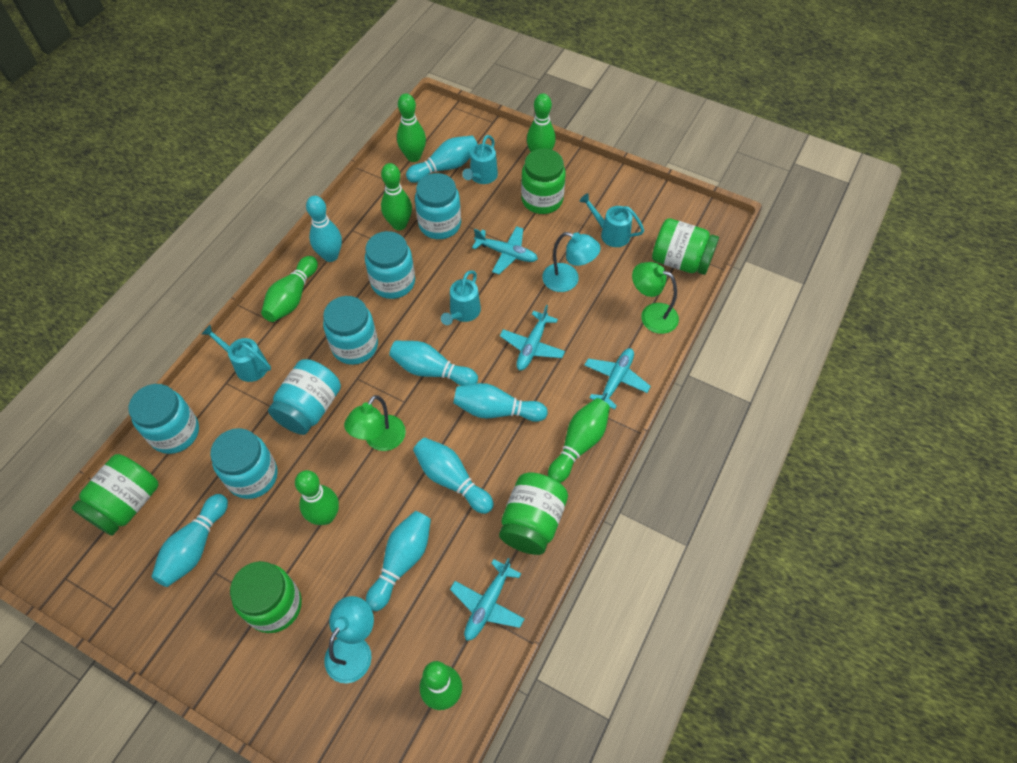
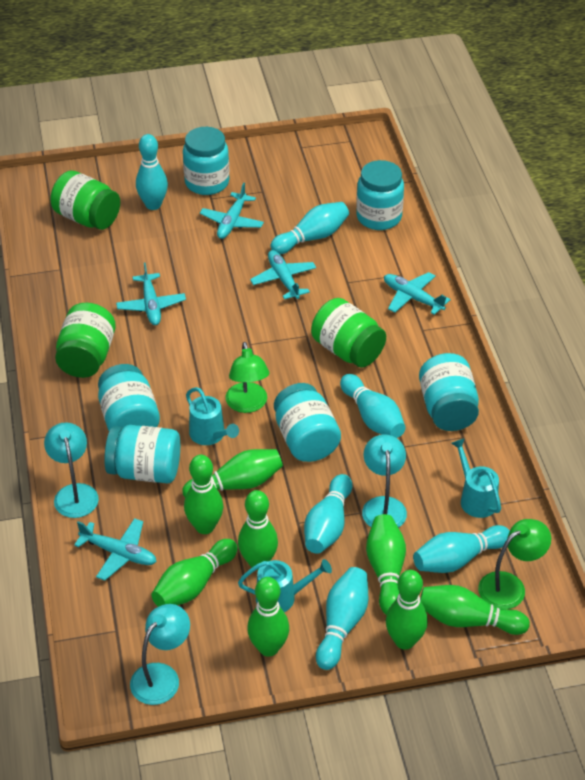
green bowling pin: [261,256,318,322] [295,470,339,525] [381,163,412,230] [397,93,426,162] [420,661,462,710] [527,94,556,152] [548,398,610,483] = 7 -> [151,539,238,607] [182,449,283,498] [184,455,223,534] [238,490,278,570] [247,577,289,657] [366,514,406,615] [386,570,428,650] [420,585,530,635] = 8
green jar: [72,454,159,536] [230,561,302,633] [499,473,568,555] [521,148,566,214] [652,218,719,275] = 5 -> [50,170,120,230] [55,303,116,378] [311,298,386,368] = 3
turquoise bowling pin: [151,494,228,587] [306,196,342,262] [366,511,431,611] [389,341,478,386] [406,136,478,183] [413,438,494,514] [453,383,548,422] = 7 -> [136,134,168,210] [270,202,349,254] [304,474,352,554] [316,567,368,670] [340,374,405,438] [413,525,510,573] = 6
turquoise lamp: [324,596,374,684] [542,232,601,292] = 2 -> [44,422,99,518] [130,604,190,705] [362,434,407,528] = 3
turquoise plane: [450,558,524,641] [472,226,538,274] [500,305,565,370] [585,348,651,410] = 4 -> [74,518,157,581] [116,262,186,325] [200,183,264,239] [250,250,316,299] [384,272,451,315] = 5
turquoise watering can: [202,325,271,382] [441,270,481,325] [462,135,498,184] [579,193,644,247] = 4 -> [186,387,239,445] [238,559,332,612] [451,438,501,518] = 3

